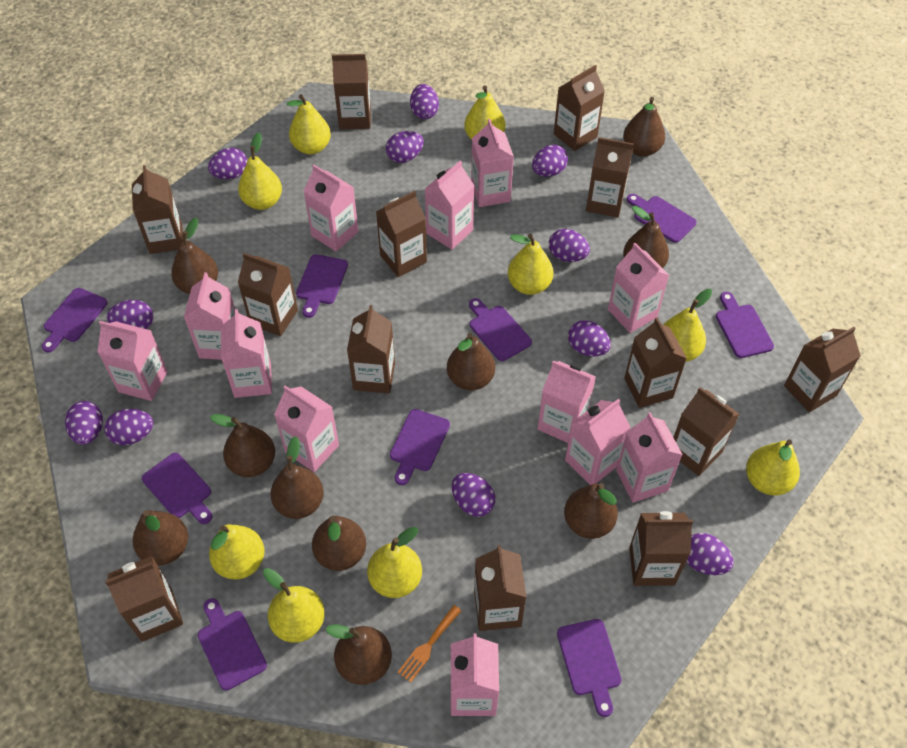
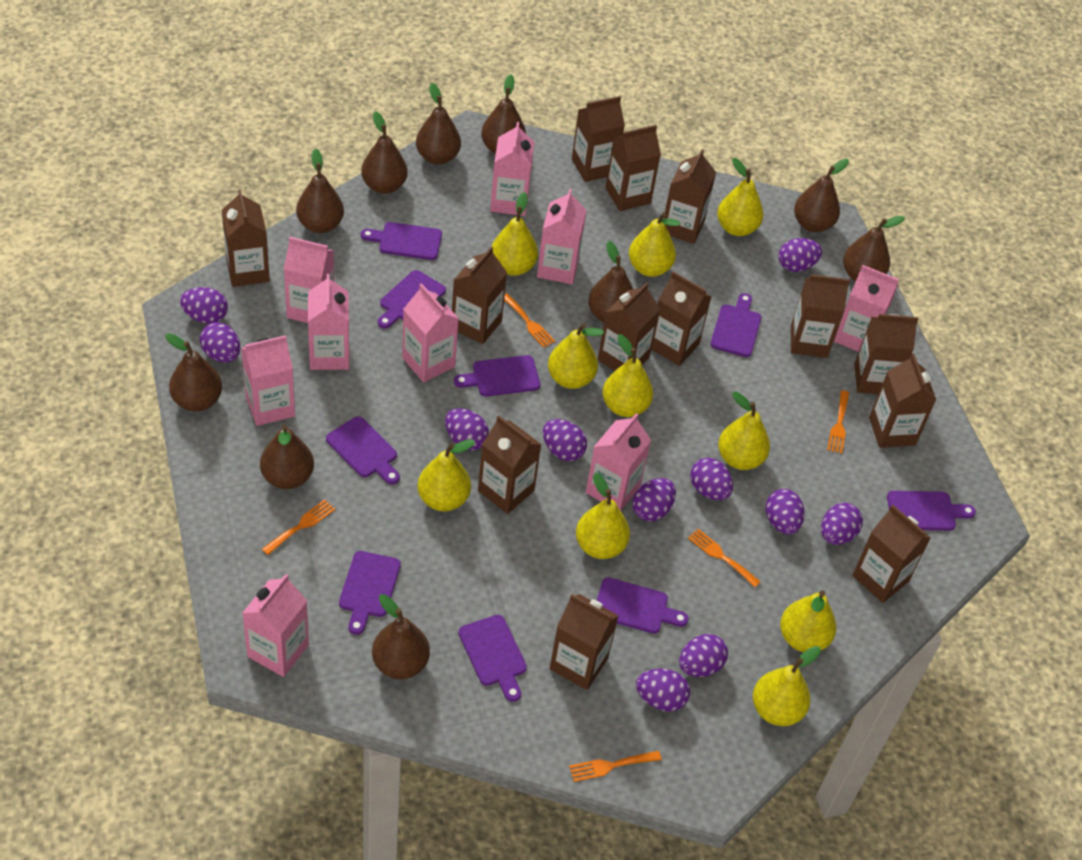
orange fork: [398,605,461,682] = 1 -> [262,499,335,555] [504,293,555,348] [569,751,662,782] [688,529,761,587] [827,390,849,454] = 5
pink carton: [97,321,168,401] [184,272,235,360] [221,309,272,398] [274,386,339,472] [303,164,359,252] [425,161,475,250] [450,633,499,716] [471,119,514,207] [538,360,596,443] [565,399,630,485] [608,243,669,333] [616,412,683,503] = 12 -> [241,335,295,426] [242,574,309,677] [284,237,334,323] [308,274,350,370] [402,283,459,382] [490,122,534,216] [537,189,586,284] [586,413,651,511] [834,265,899,352] = 9
yellow pear: [209,524,265,580] [238,132,282,210] [263,568,325,643] [287,94,331,154] [367,527,422,598] [464,85,505,140] [508,234,554,295] [663,289,712,362] [746,439,800,496] = 9 -> [417,439,476,511] [491,192,538,276] [548,323,604,389] [576,473,630,559] [602,334,653,417] [629,212,680,277] [717,158,763,236] [718,392,770,470] [753,646,821,726] [780,590,836,652] = 10

